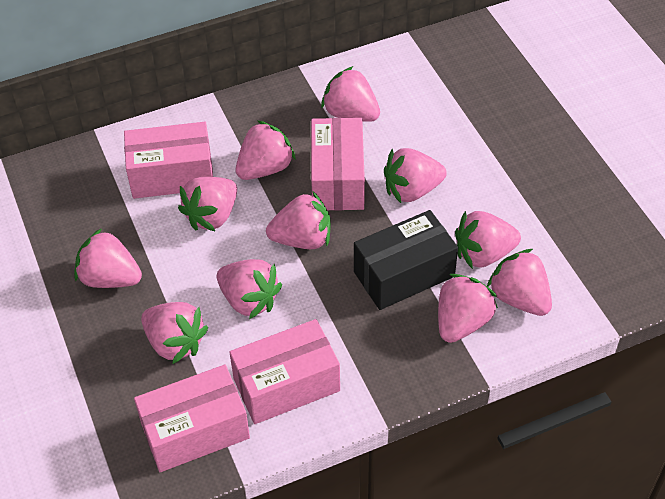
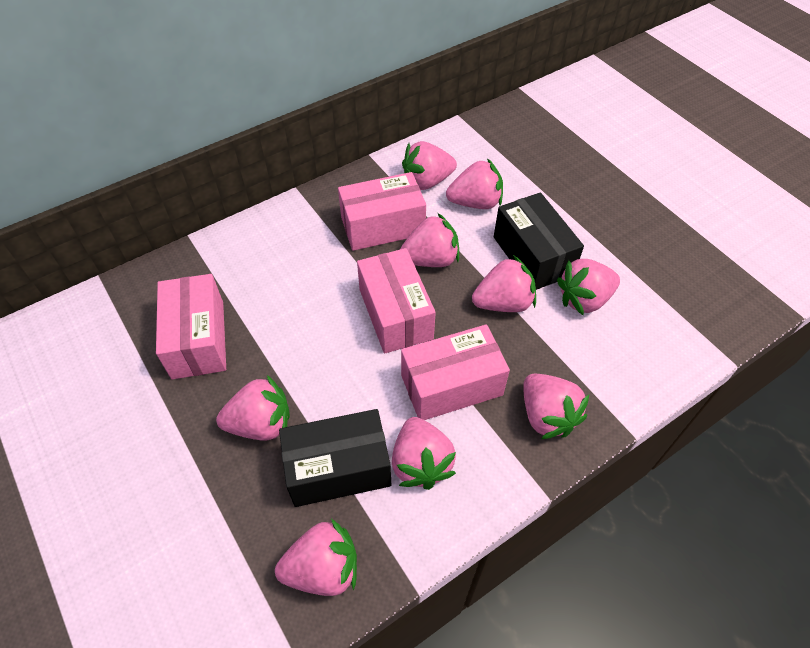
black box: [354,210,458,310] = 1 -> [279,409,391,507] [494,192,584,290] = 2
pink strawberry: [74,228,142,288] [141,302,208,364] [178,177,237,232] [217,259,282,319] [236,120,296,180] [266,192,331,249] [321,66,380,122] [384,148,447,203] [438,274,498,343] [455,210,521,269] [487,249,552,316] = 11 -> [216,375,290,441] [275,519,357,596] [392,417,456,490] [400,213,459,267] [402,141,457,190] [446,158,503,209] [472,255,536,312] [523,374,589,439] [557,259,620,316] = 9

